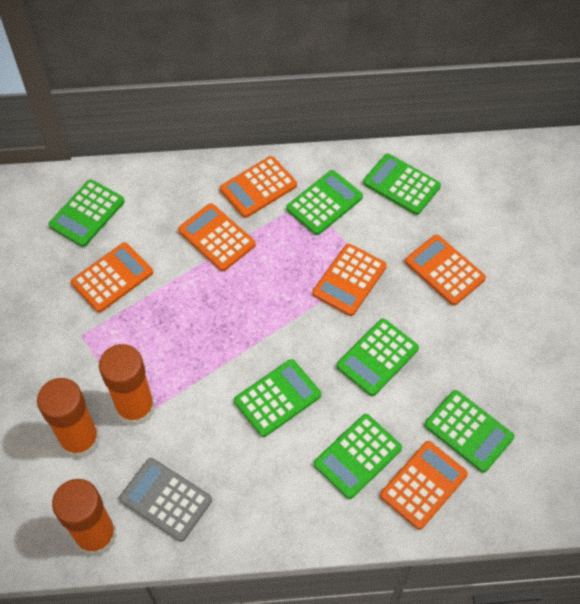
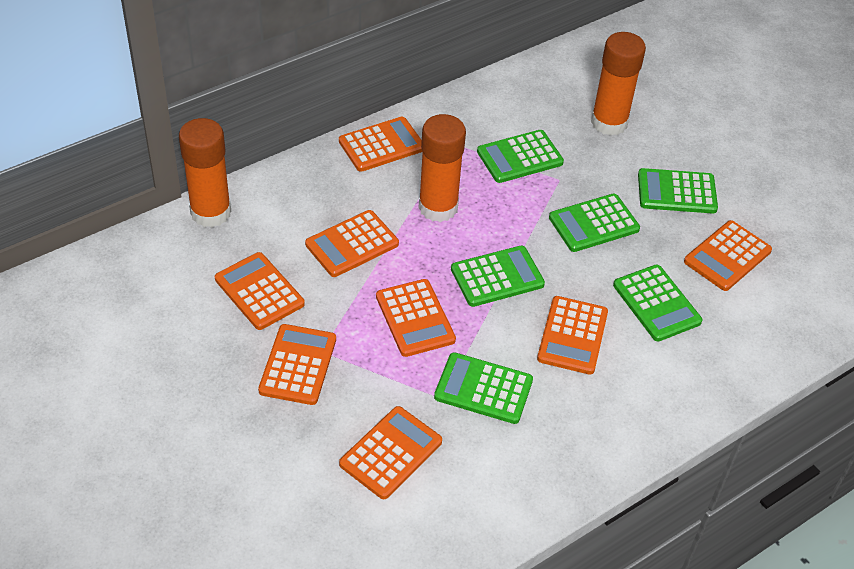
green calculator: [49,179,125,247] [234,359,321,437] [286,170,363,235] [314,414,402,499] [336,319,419,396] [363,154,441,215] [424,390,514,473] = 7 -> [434,352,533,424] [451,245,545,307] [477,130,564,183] [549,194,640,252] [613,265,702,342] [638,168,718,214] = 6
grey calculator: [119,458,212,542] = 1 -> none = 0
orange calculator: [71,242,153,313] [178,203,256,271] [220,156,297,218] [312,244,387,316] [380,441,468,530] [405,234,486,306] = 6 -> [215,252,305,330] [258,324,336,405] [305,210,399,277] [339,117,423,172] [339,406,442,499] [376,279,456,357] [537,296,608,375] [684,220,772,291] = 8

